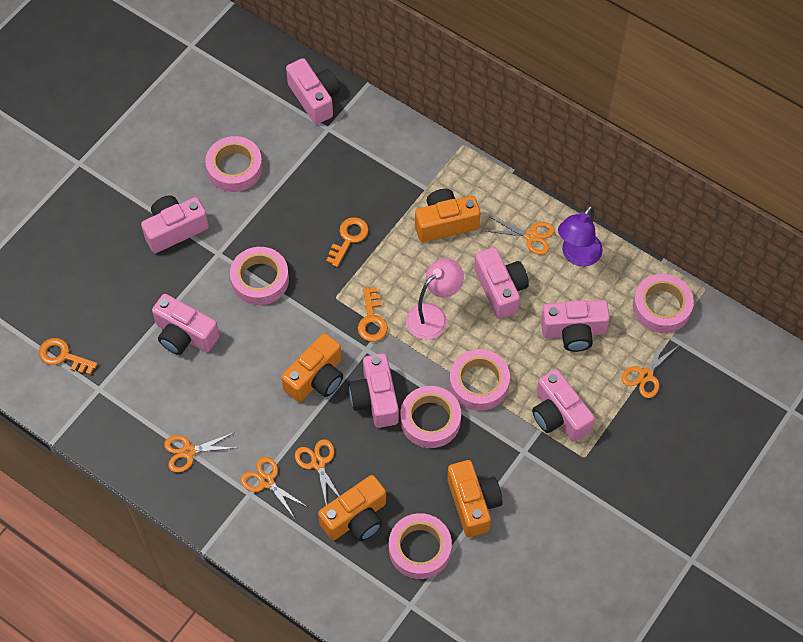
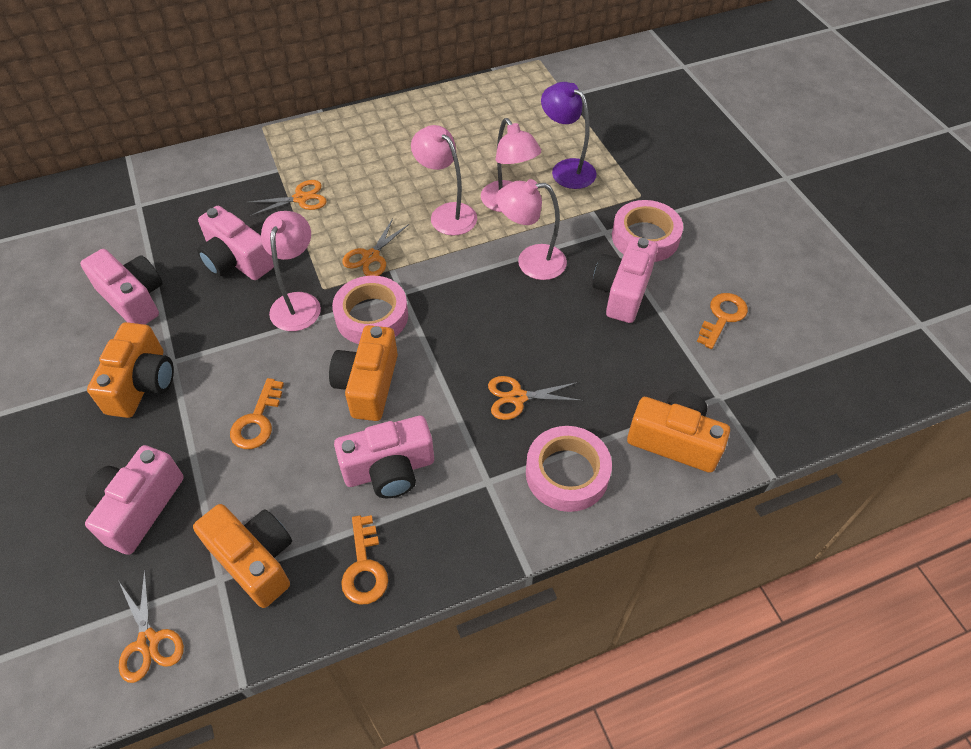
orange scissors: [164,432,235,472] [240,457,307,517] [295,439,339,505] [485,217,555,255] [622,337,678,398] = 5 -> [119,568,184,683] [247,180,327,216] [342,218,409,276] [488,376,583,420] = 4
pink camera: [141,195,209,253] [152,294,220,355] [286,58,340,124] [349,353,399,428] [474,247,529,319] [532,369,595,442] [541,300,610,352] = 7 -> [80,249,163,325] [85,445,184,555] [197,206,274,280] [334,416,434,498] [592,237,658,323] = 5
pink lamp: [406,258,464,340] = 1 -> [261,211,321,331] [411,125,477,236] [481,118,541,212] [496,179,567,280] = 4
pink tape: [205,136,263,192] [230,247,289,305] [389,513,452,579] [401,386,461,448] [449,349,510,411] [633,274,694,333] = 6 -> [332,275,408,344] [526,426,612,512] [612,200,683,262] = 3

